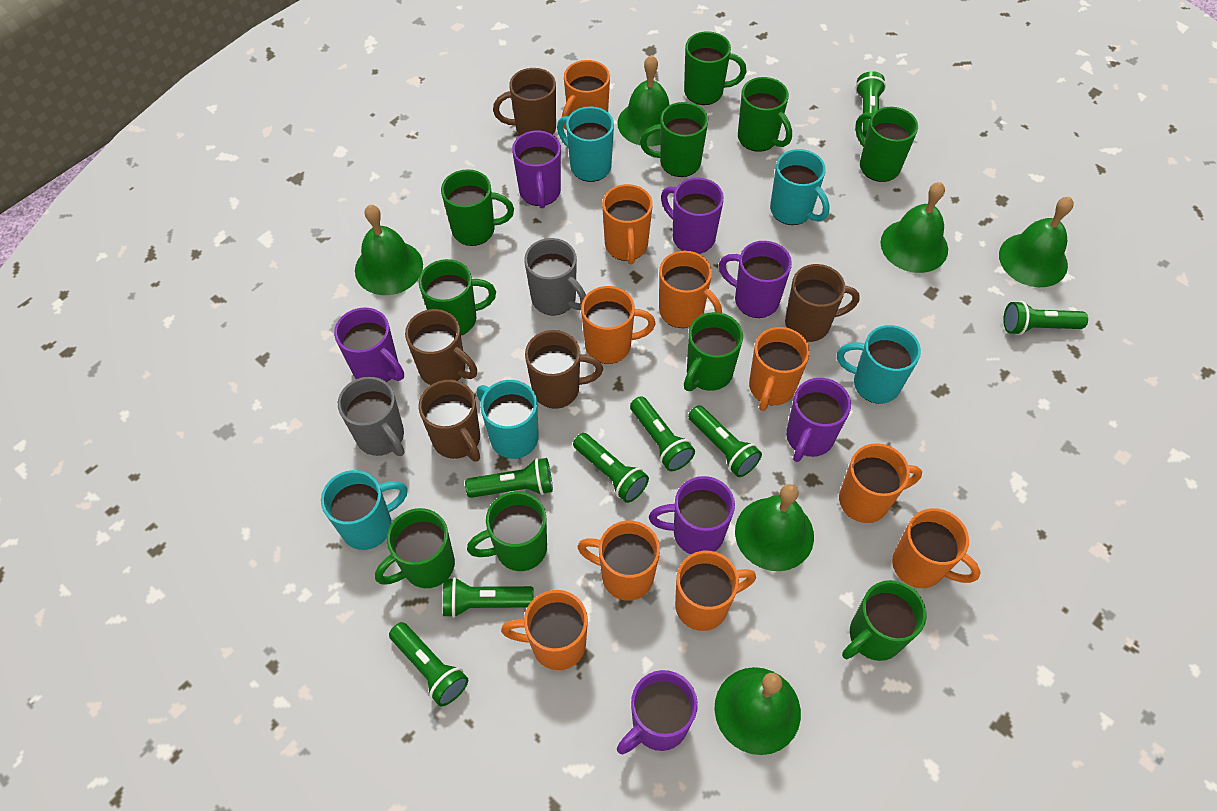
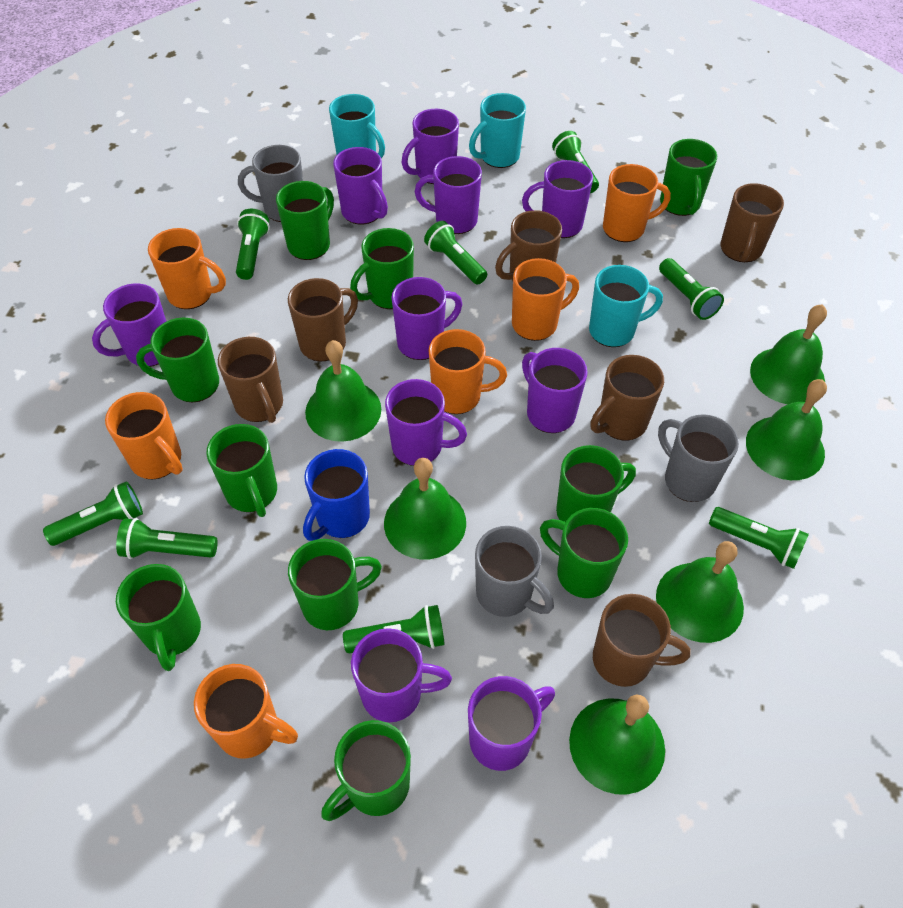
blue mug: none = 0 -> [303,449,370,541] = 1
brown mug: [405,309,477,385] [418,380,480,462] [493,68,556,135] [525,330,603,409] [785,264,860,342] = 5 -> [218,337,283,423] [288,278,358,361] [495,210,562,281] [590,355,664,440] [593,594,691,687] [720,183,784,262] = 6
grey mug: [338,377,404,456] [524,238,586,316] = 2 -> [238,145,303,222] [475,526,554,617] [658,414,739,502] = 3
orange mug: [501,590,588,670] [562,60,610,130] [577,521,660,601] [581,286,656,364] [602,184,653,264] [659,251,722,328] [675,551,756,631] [749,327,810,411] [839,443,922,523] [892,508,981,588] = 10 -> [105,392,183,479] [148,228,226,309] [194,664,298,759] [428,329,507,414] [512,258,579,341] [603,164,671,242] = 6
purple mug: [334,307,404,382] [512,131,561,208] [617,670,698,755] [649,476,735,554] [661,178,724,254] [719,241,792,318] [786,378,851,462] = 7 -> [92,283,167,367] [333,147,388,225] [351,628,452,722] [385,379,467,466] [391,277,462,360] [402,109,459,184] [415,156,482,234] [468,676,555,771] [522,160,593,238] [522,348,588,433] = 10
turquoise mug: [321,470,407,550] [477,380,539,459] [557,106,614,182] [770,149,830,225] [837,325,921,404] = 5 -> [329,94,385,158] [469,93,526,168] [589,265,663,347] = 3

